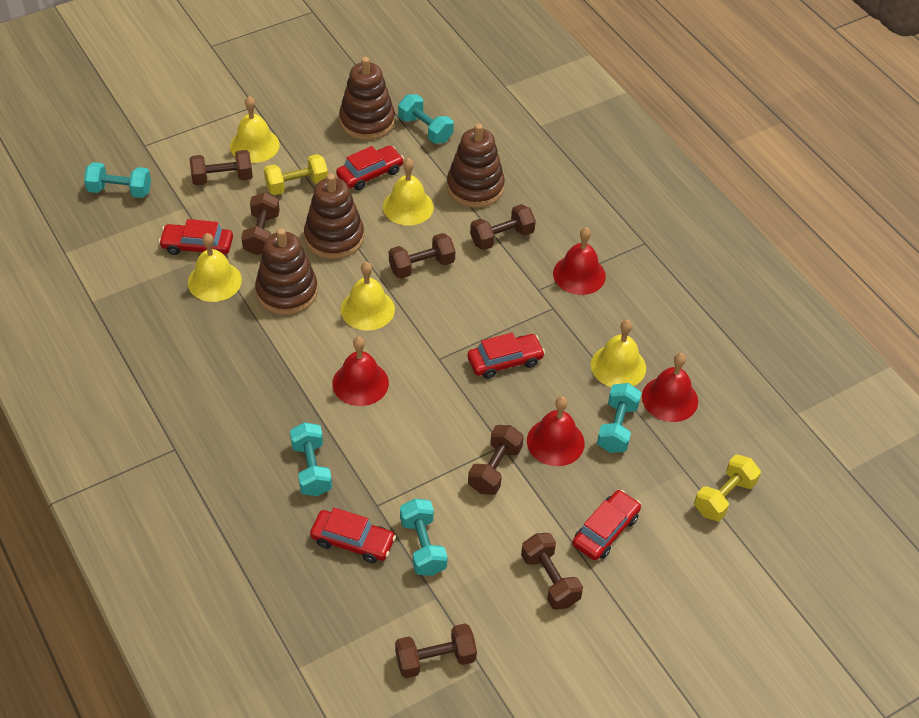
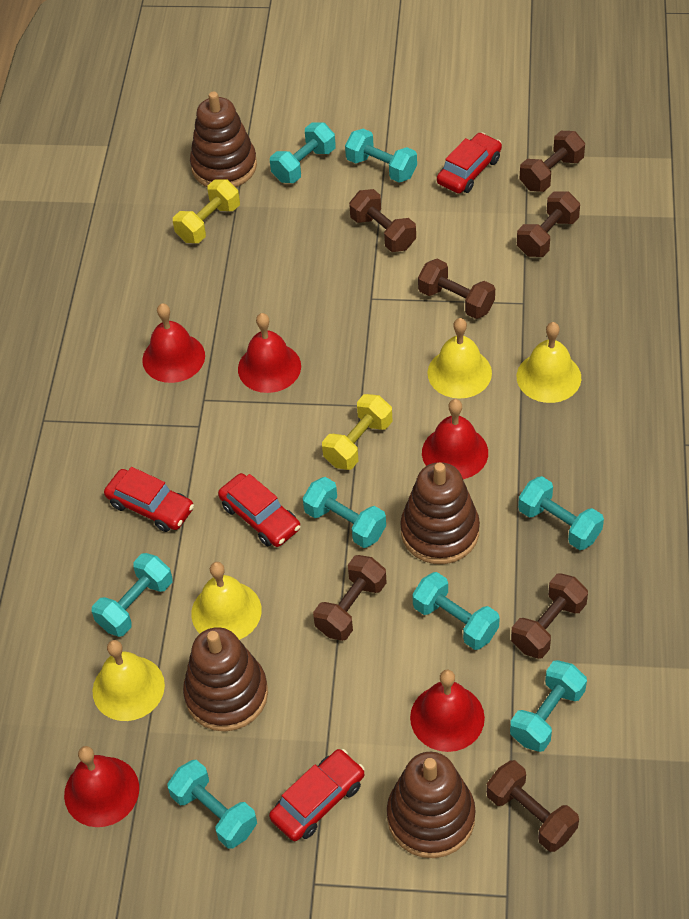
red bell: [332,336,389,406] [527,396,585,466] [553,227,606,295] [642,353,698,422] = 4 -> [64,746,139,827] [142,303,205,383] [238,313,301,393] [410,669,485,752] [422,399,488,479] = 5
red car: [159,219,233,255] [310,508,396,563] [336,146,404,190] [467,333,545,379] [573,490,641,560] = 5 -> [104,467,194,532] [218,473,301,547] [269,749,365,841] [437,132,502,194] = 4
turquoise dumbbell: [84,162,151,198] [290,422,332,496] [398,94,454,144] [400,499,448,576] [597,383,642,453] = 5 -> [92,553,172,637] [167,760,257,849] [270,122,336,183] [303,477,386,548] [345,129,417,183] [412,572,500,650] [510,660,587,752] [518,476,604,550] = 8
yellow bell: [188,233,242,302] [230,96,280,163] [341,262,395,331] [383,158,434,226] [591,320,646,387] = 5 -> [92,640,165,721] [191,562,262,640] [427,318,492,399] [517,322,581,403] = 4

